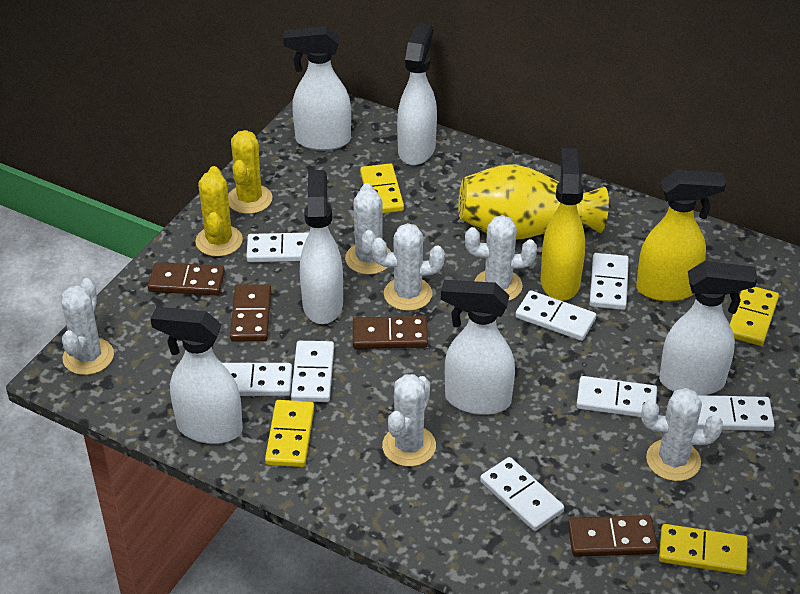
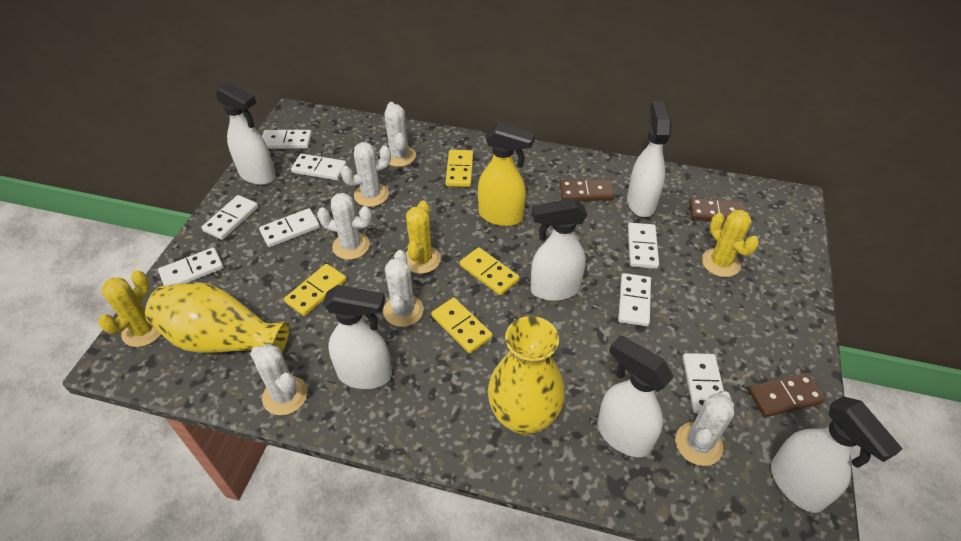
brown domino: [148,262,225,295] [230,284,271,341] [353,316,428,349] [568,515,658,557] = 4 -> [560,179,614,201] [689,198,745,222] [748,373,826,417] = 3
yellow cactus: [196,166,243,257] [228,130,273,214] = 2 -> [98,270,161,347] [405,201,441,274] [702,210,759,277] = 3
yellow spray bottle: [540,148,585,301] [636,170,726,302] = 2 -> [478,123,535,226] = 1
yellow vase: [458,164,609,240] = 1 -> [145,282,290,353] [488,316,565,435] = 2

